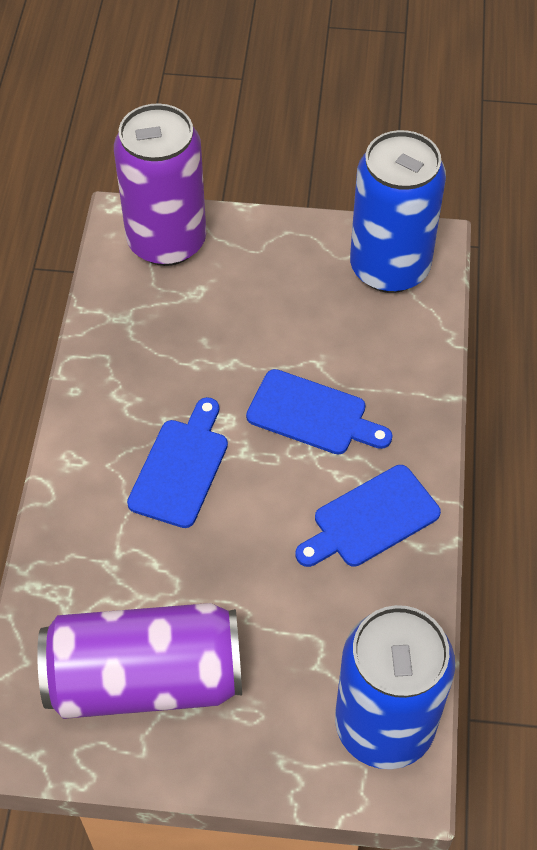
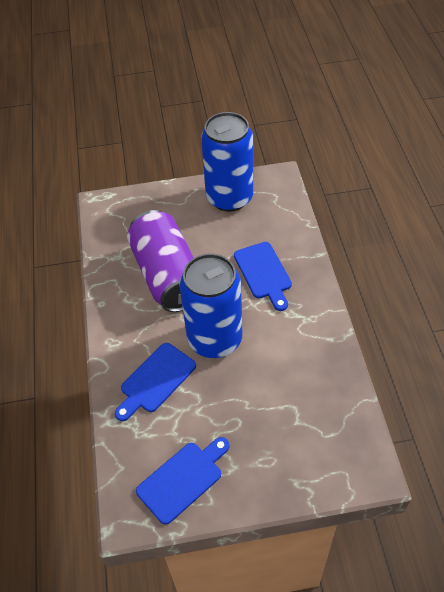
purple can: [37,603,242,719] [114,103,206,266] = 2 -> [127,210,194,312] = 1

